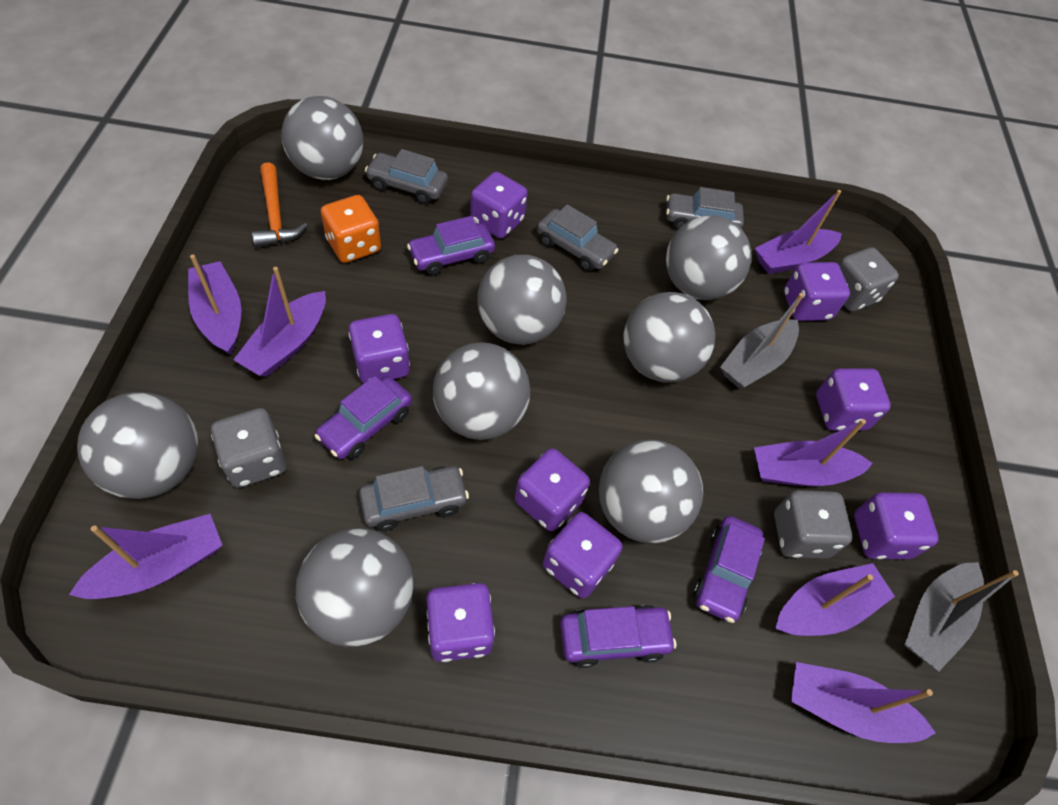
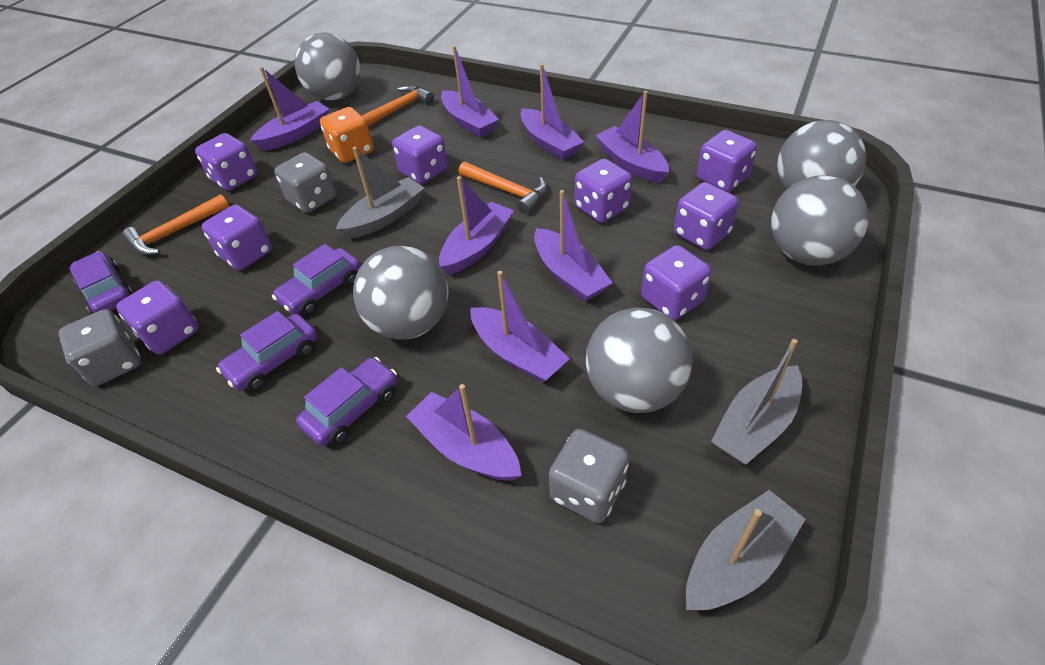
grey ball: [77,392,198,499] [281,96,363,180] [296,528,414,647] [433,342,530,440] [478,255,567,345] [599,439,703,543] [624,292,715,382] [666,215,752,300] = 8 -> [295,32,360,101] [353,246,448,340] [586,308,693,413] [771,175,869,266] [777,120,866,190] = 5
grey boat: [720,293,804,388] [904,562,1019,672] = 2 -> [336,147,424,239] [686,490,806,610] [711,339,802,464] = 3
grey car: [359,466,469,531] [365,149,448,204] [537,204,618,271] [666,187,744,230] = 4 -> none = 0
orange hammer: [252,163,308,248] = 1 -> [122,194,229,255] [362,85,434,126] [459,162,547,214] = 3
purple boat: [69,514,223,599] [188,254,241,355] [233,267,326,377] [754,419,873,486] [755,190,842,274] [775,563,895,636] [791,662,936,743] = 7 -> [250,67,329,151] [406,384,522,481] [439,176,514,275] [441,46,499,137] [470,271,570,383] [520,64,584,160] [534,190,613,301] [595,91,669,183] = 8

